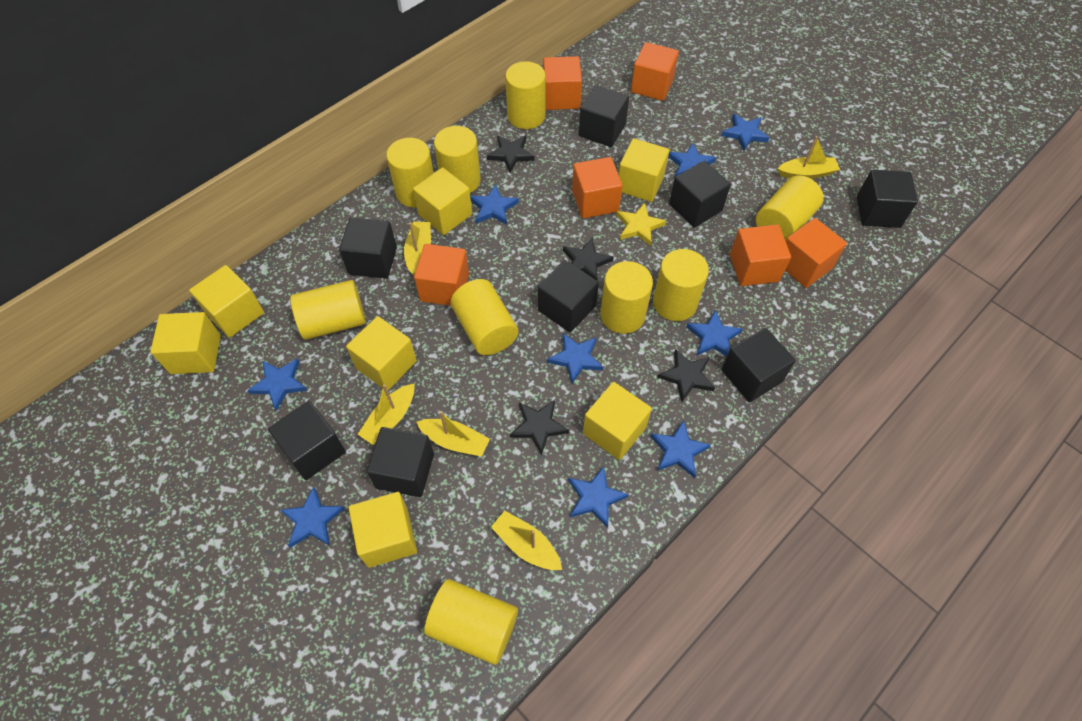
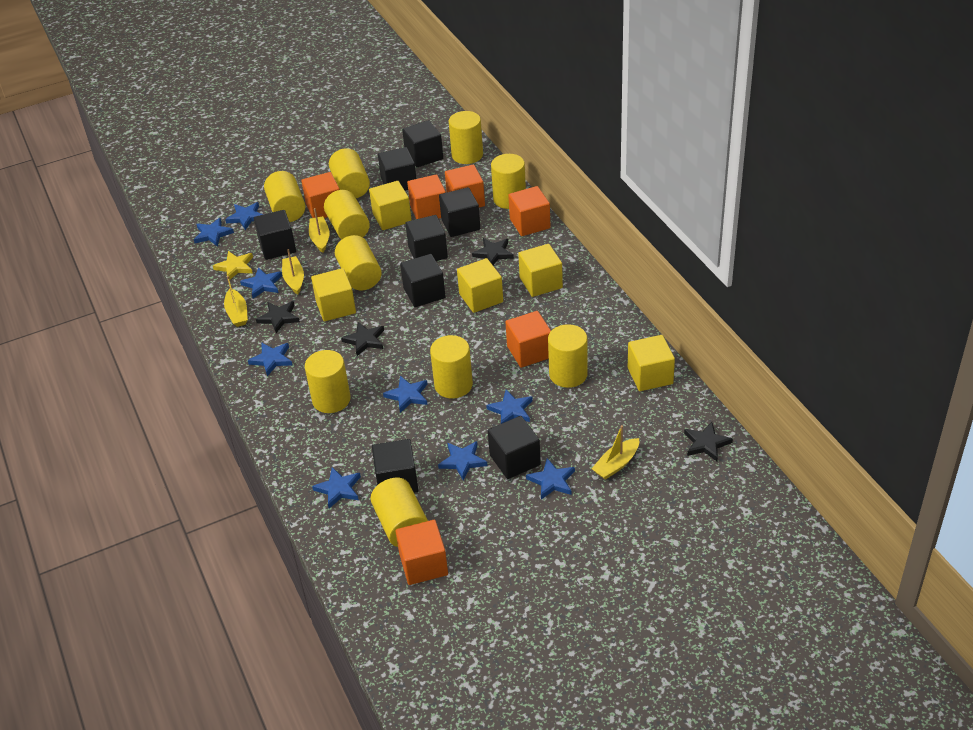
yellow boat: [358,384,414,445] [404,221,431,275] [416,411,490,457] [491,511,562,570] [777,136,840,179] = 5 -> [224,276,248,327] [282,249,304,294] [309,208,330,253] [591,425,639,480] = 4
yellow cube: [150,312,221,374] [189,265,264,338] [346,316,417,390] [349,492,417,568] [413,167,472,235] [583,382,652,460] [618,138,669,202] = 7 -> [311,268,356,321] [369,181,412,230] [457,258,503,313] [518,244,563,297] [628,335,675,391] = 5
yellow cylinder: [290,280,366,340] [386,138,434,208] [424,579,518,665] [434,126,481,193] [451,279,518,355] [505,61,546,129] [600,261,653,334] [653,249,709,321] [756,175,823,241] = 9 -> [264,171,305,222] [305,350,351,413] [324,190,370,239] [329,148,370,198] [335,235,382,291] [370,478,428,547] [430,335,473,398] [449,111,483,164] [491,154,526,209] [548,324,588,388] = 10

